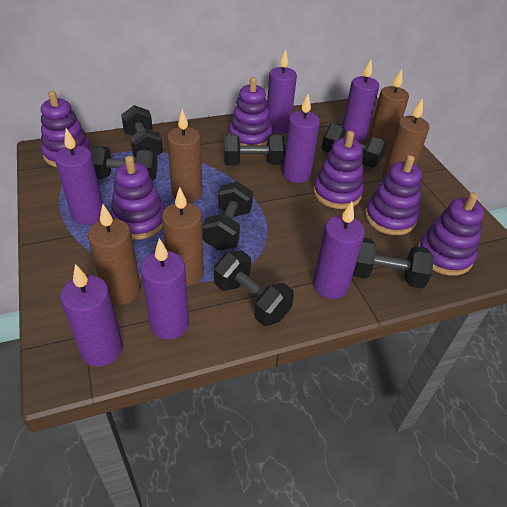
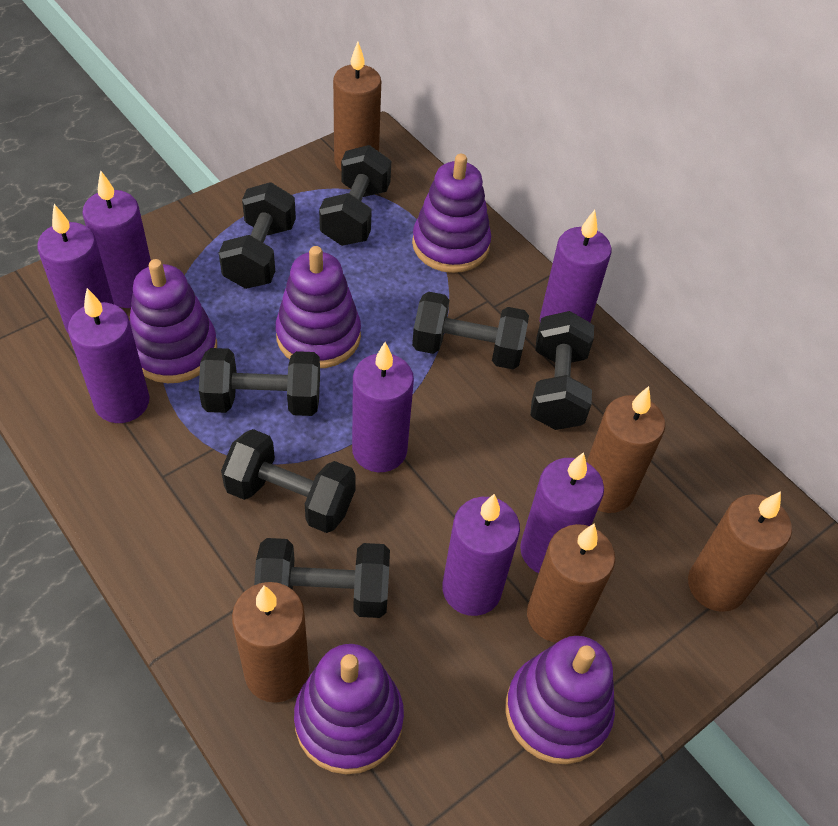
purple stacking toy: [41,91,91,167] [110,156,165,240] [229,77,272,145] [313,131,364,209] [365,155,422,235] [418,192,484,276] = 6 -> [130,259,217,383] [275,246,361,368] [294,644,404,774] [412,154,491,273] [506,636,615,764] = 5

